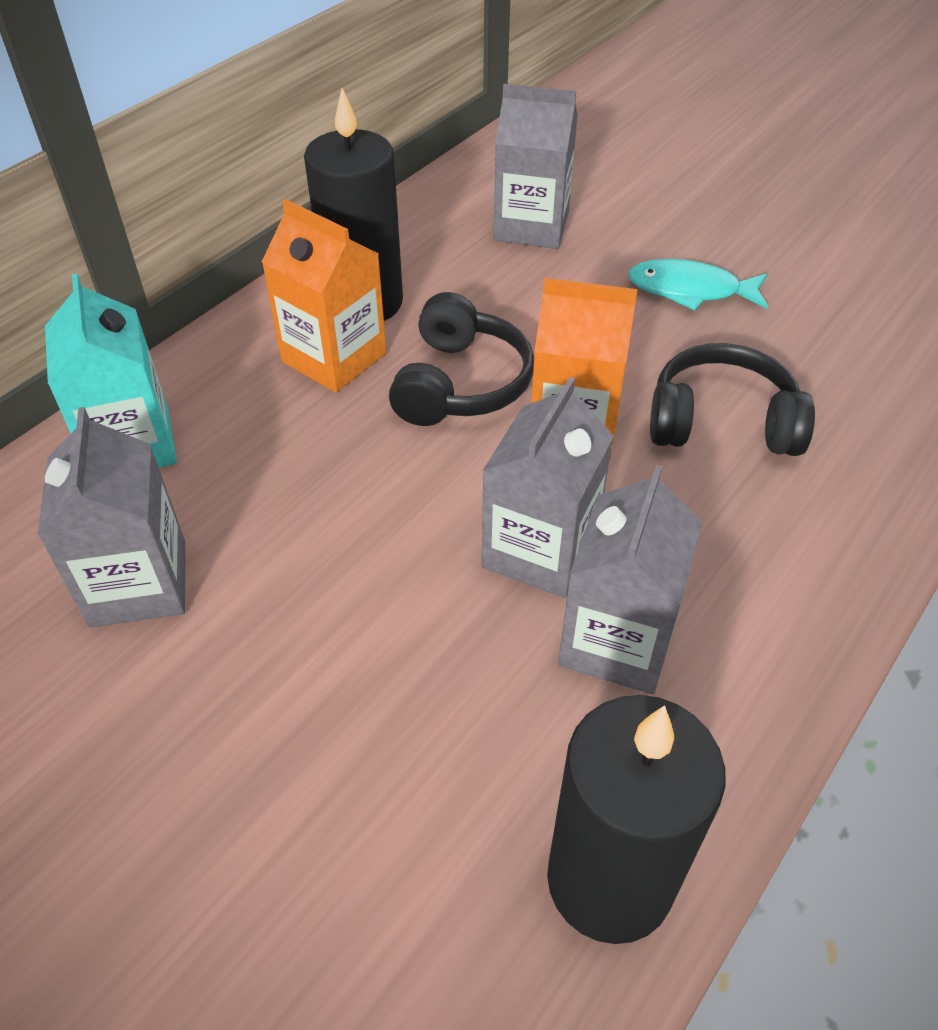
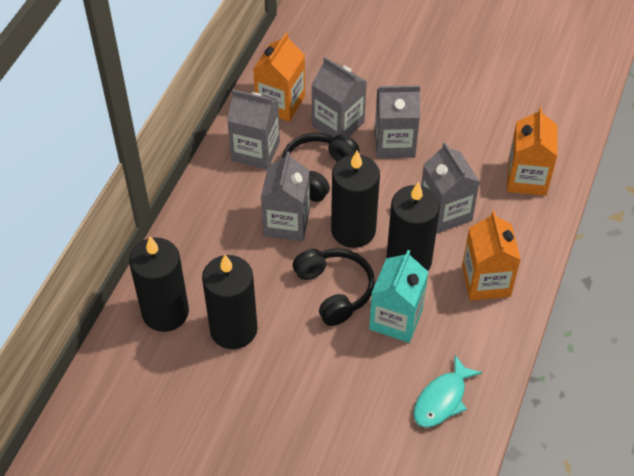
black candle: [304,88,403,321] [547,695,725,944] = 2 -> [129,237,189,332] [202,255,257,349] [331,151,380,248] [386,182,440,271] = 4
grey carton: [37,407,186,628] [482,377,614,598] [494,84,578,249] [558,465,702,694] = 4 -> [227,89,280,170] [261,152,310,241] [311,57,367,137] [375,85,420,158] [421,142,480,233] = 5
orange carton: [262,199,387,392] [531,278,638,462] = 2 -> [253,32,305,121] [462,211,521,301] [507,107,558,196] = 3

